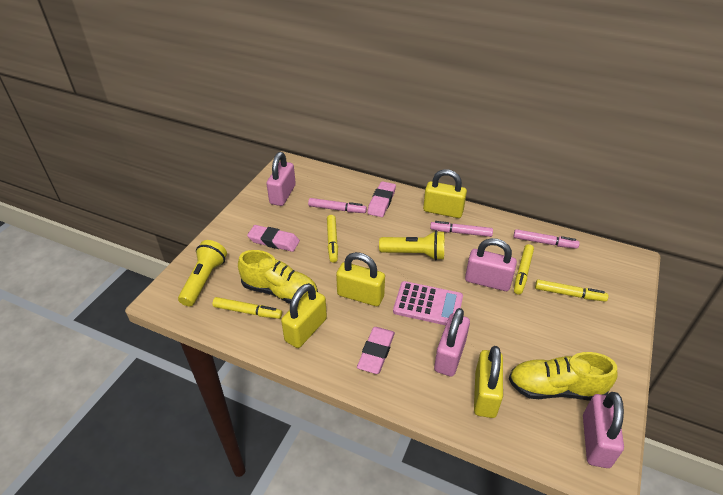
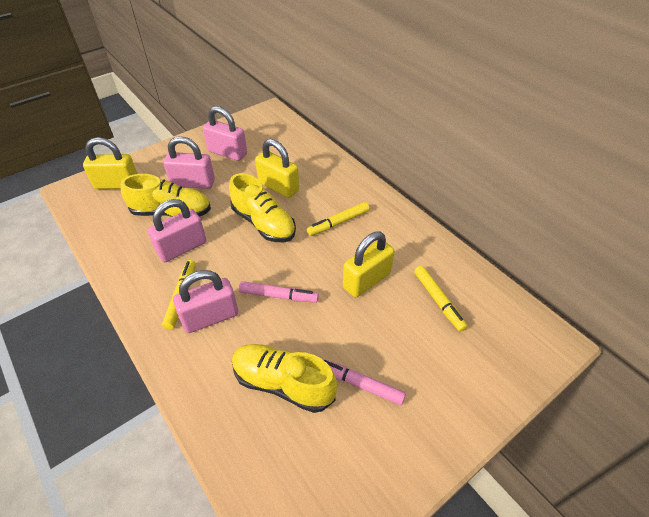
pink calculator: [393,281,463,325] = 1 -> none = 0
pink eraser: [247,225,300,252] [357,327,395,374] [367,181,396,217] = 3 -> none = 0
pink marker: [308,198,367,213] [430,221,493,237] [513,229,580,249] = 3 -> [239,281,319,303] [321,358,406,405] = 2
yellow flashlight: [178,240,227,306] [379,230,444,260] = 2 -> none = 0
yellow marker: [213,297,282,319] [327,215,338,263] [514,244,534,294] [535,279,608,302] = 4 -> [162,260,196,330] [307,202,369,236] [414,266,467,332] = 3
yellow padlock: [281,283,327,348] [336,252,385,306] [423,169,467,218] [474,346,503,418] = 4 -> [83,137,137,189] [255,139,299,198] [343,232,395,297] = 3
yellow shoe: [238,250,318,304] [509,352,617,401] = 2 -> [121,174,211,217] [229,173,296,242] [232,344,338,413] = 3

